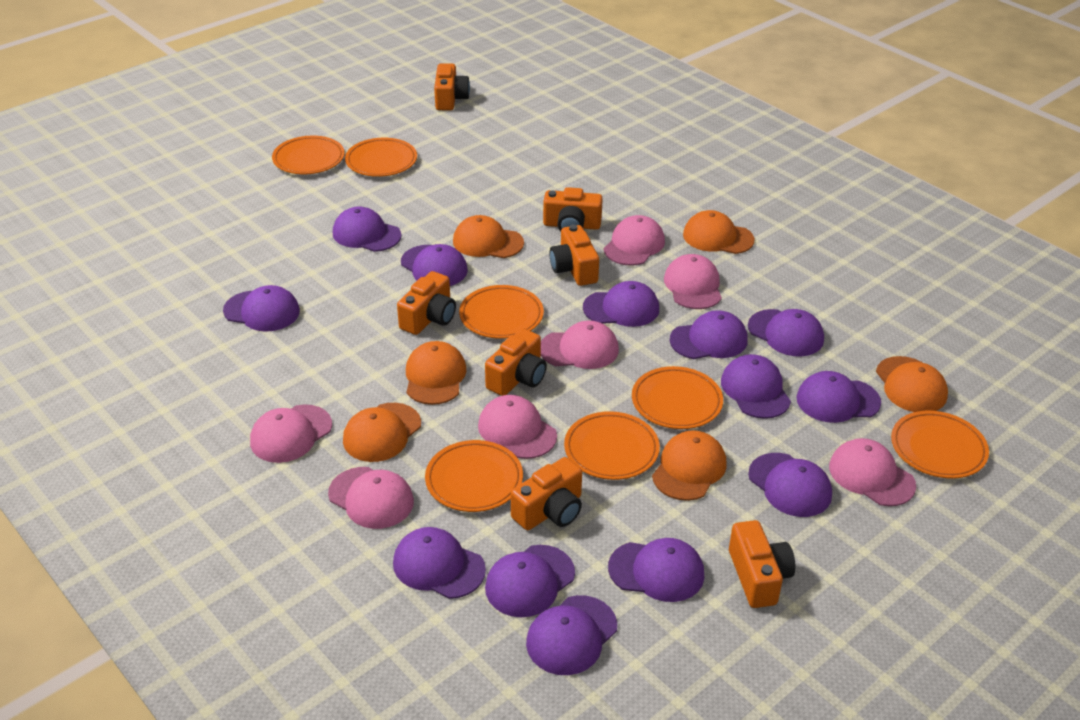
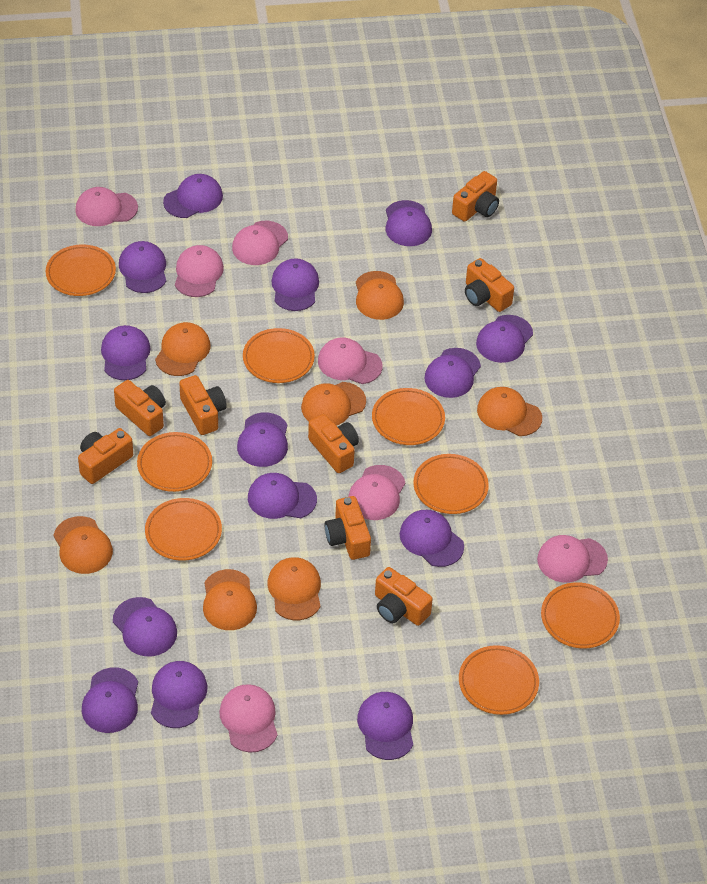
orange camera: [397,271,456,335] [434,63,470,110] [485,328,547,396] [511,457,582,530] [543,187,603,231] [549,224,599,286] [729,520,795,608] = 7 -> [78,428,133,484] [114,380,166,436] [179,375,227,435] [308,414,359,473] [324,496,371,560] [375,567,433,626] [452,171,499,222] [465,258,514,312] = 8
orange cap: [343,403,421,462] [406,341,466,405] [453,215,524,258] [652,430,726,501] [683,210,755,254] [876,356,948,412] = 6 -> [53,516,113,574] [155,322,210,376] [203,569,257,630] [267,557,321,620] [301,382,366,426] [356,271,404,320] [477,387,542,436] = 7
orange plate: [272,136,345,174] [345,138,417,177] [425,440,523,512] [459,285,544,339] [564,411,660,480] [632,366,723,429] [891,411,989,479] = 7 -> [46,245,116,296] [137,432,212,492] [145,498,222,561] [243,328,315,383] [372,388,445,445] [413,454,489,514] [459,645,539,715] [541,582,620,648] = 8
purple cap: [223,285,300,332] [333,207,402,252] [393,527,486,599] [401,244,468,286] [485,545,575,617] [526,595,617,675] [583,281,659,327] [608,538,705,602] [670,310,748,359] [721,354,791,419] [748,309,824,357] [748,453,832,517] [796,371,881,423] = 13 -> [82,667,138,733] [101,325,150,380] [113,597,177,656] [119,241,166,293] [151,661,207,728] [163,174,223,218] [237,412,288,467] [248,473,317,519] [271,258,319,311] [357,692,413,760] [386,200,432,246] [400,510,464,567] [424,348,481,398] [476,315,533,363] = 14

